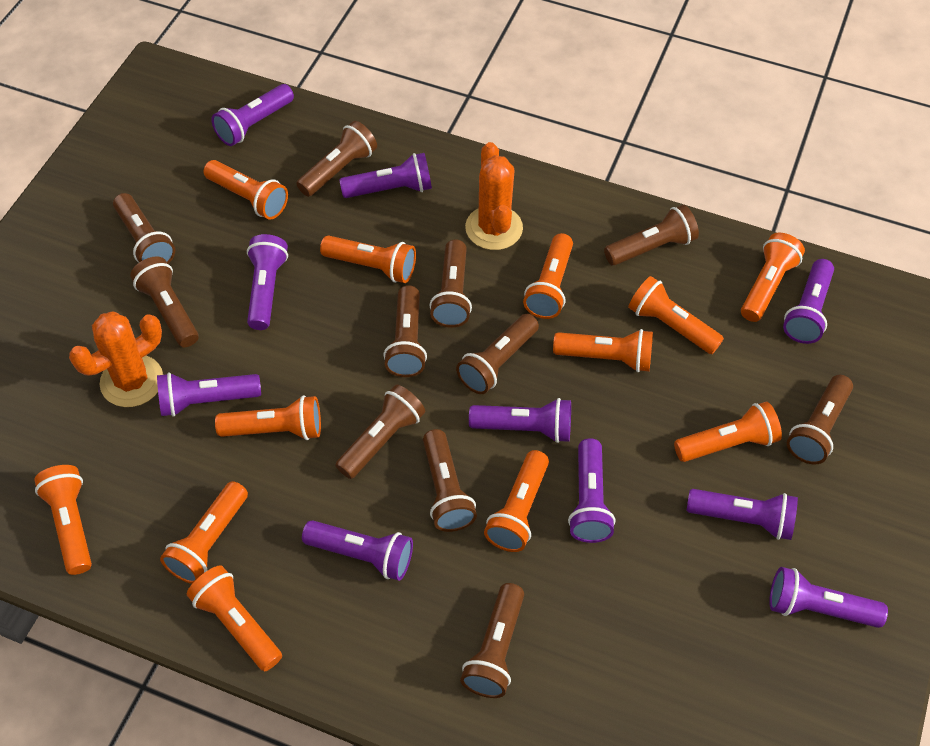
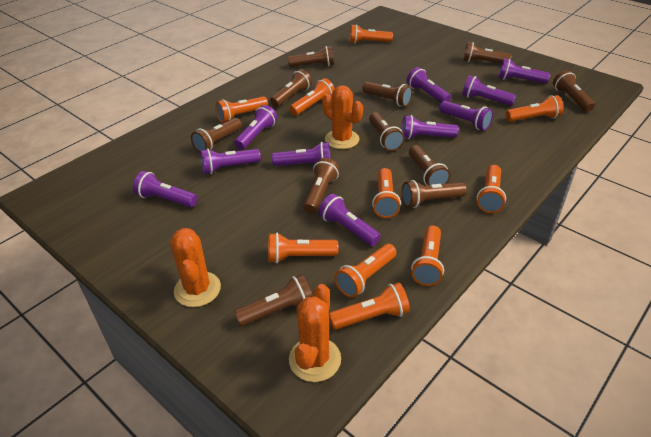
orange cactus: [69,311,163,407] [465,142,523,250] = 2 -> [170,228,221,307] [289,284,341,382] [322,85,363,149] = 3
orange flashlight: [34,465,92,575] [160,481,248,584] [187,565,282,671] [204,160,288,220] [215,395,321,440] [320,236,416,283] [484,450,549,552] [523,233,573,319] [553,329,653,372] [628,276,724,354] [674,402,782,462] [741,233,805,322] = 12 -> [215,96,268,123] [268,233,339,263] [289,78,335,116] [329,282,410,330] [334,244,397,298] [350,24,393,44] [372,168,401,218] [411,225,444,286] [477,165,506,213] [506,95,563,122] = 10

